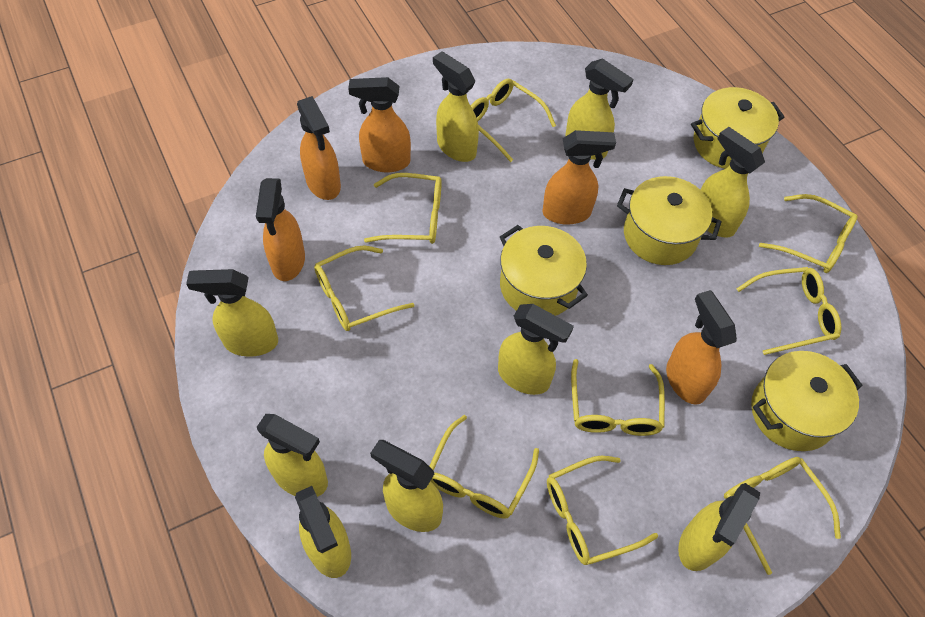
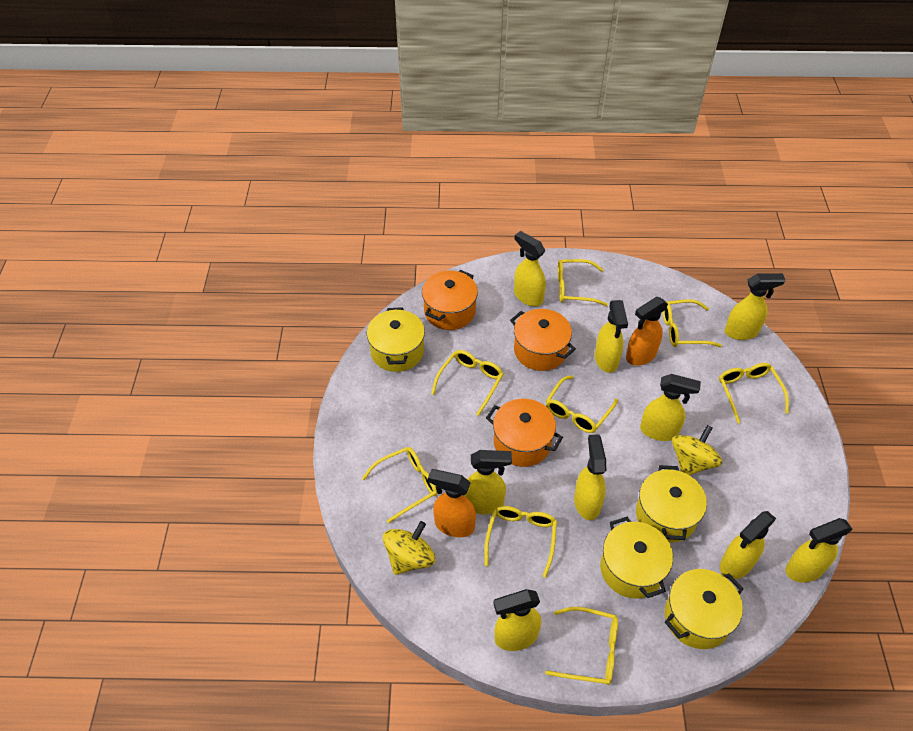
orange pot: none = 0 -> [422,270,478,330] [486,399,563,467] [510,309,576,371] = 3
orange spray bottle: [256,178,305,281] [297,96,341,200] [348,77,411,172] [542,130,616,225] [666,290,737,405] = 5 -> [428,469,476,537] [626,297,668,366] = 2
yellow glasses: [314,246,415,331] [364,173,442,244] [429,415,539,519] [471,79,556,162] [547,456,658,565] [571,359,665,436] [724,457,841,575] [736,267,841,355] [759,194,858,273] = 9 -> [362,447,437,523] [431,350,503,416] [484,506,557,578] [545,607,618,685] [546,375,618,433] [558,259,608,306] [663,299,722,347] [719,363,789,424] = 8
yellow spinning top: none = 0 -> [383,521,435,575] [672,425,722,475] = 2

